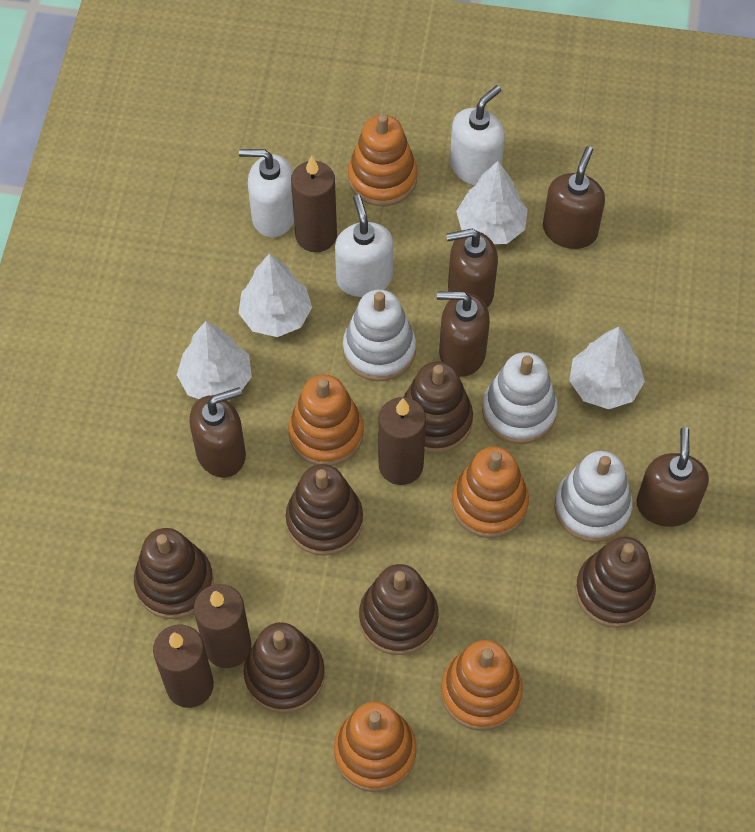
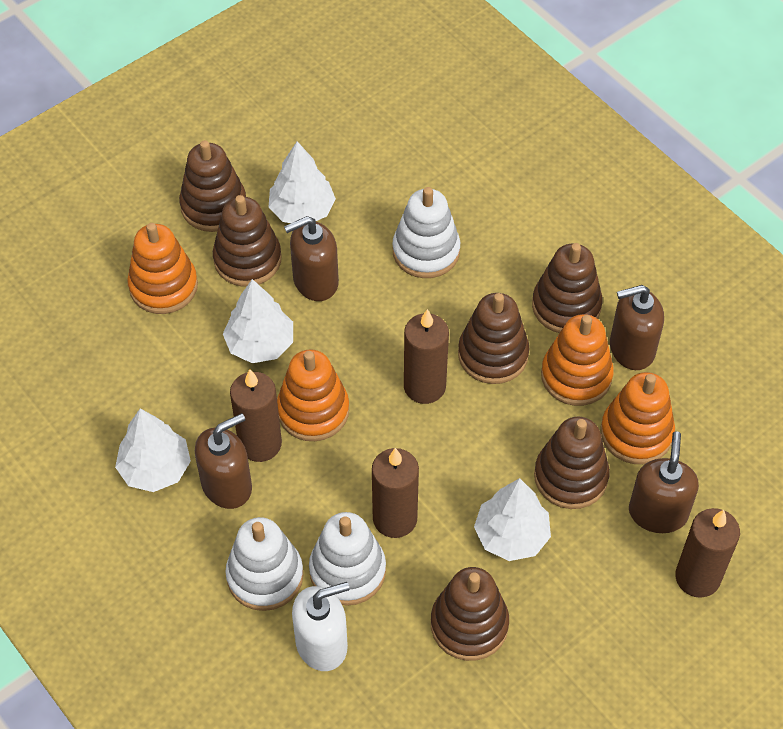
brown soap dispenser: [189,387,246,478] [437,292,490,377] [446,229,498,308] [543,146,605,249] [636,427,709,527] = 5 -> [195,413,252,509] [284,216,339,301] [610,285,664,370] [629,431,699,533] = 4
orange stacking toy: [288,375,364,466] [334,702,416,792] [348,114,417,206] [441,640,523,731] [451,446,529,538] = 5 -> [127,223,198,314] [277,349,349,441] [541,314,614,406] [600,372,675,464] = 4
white soap dispenser: [239,149,294,237] [335,195,393,297] [450,85,505,185] = 3 -> [292,582,349,671] = 1

